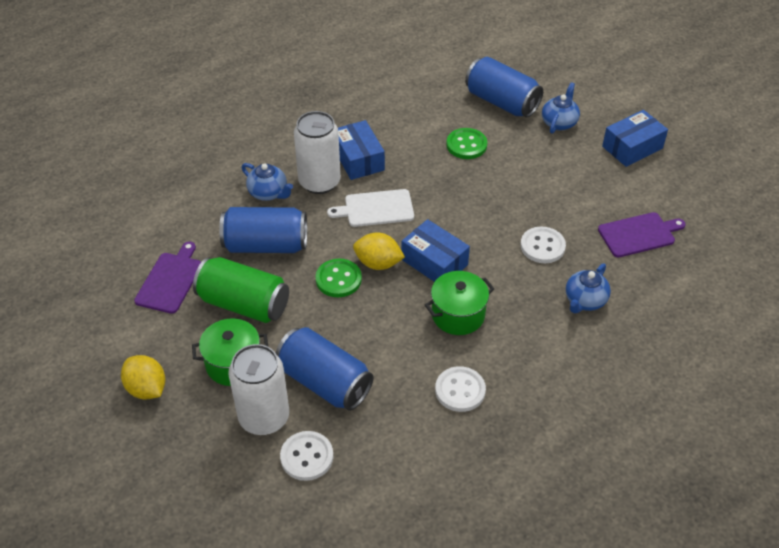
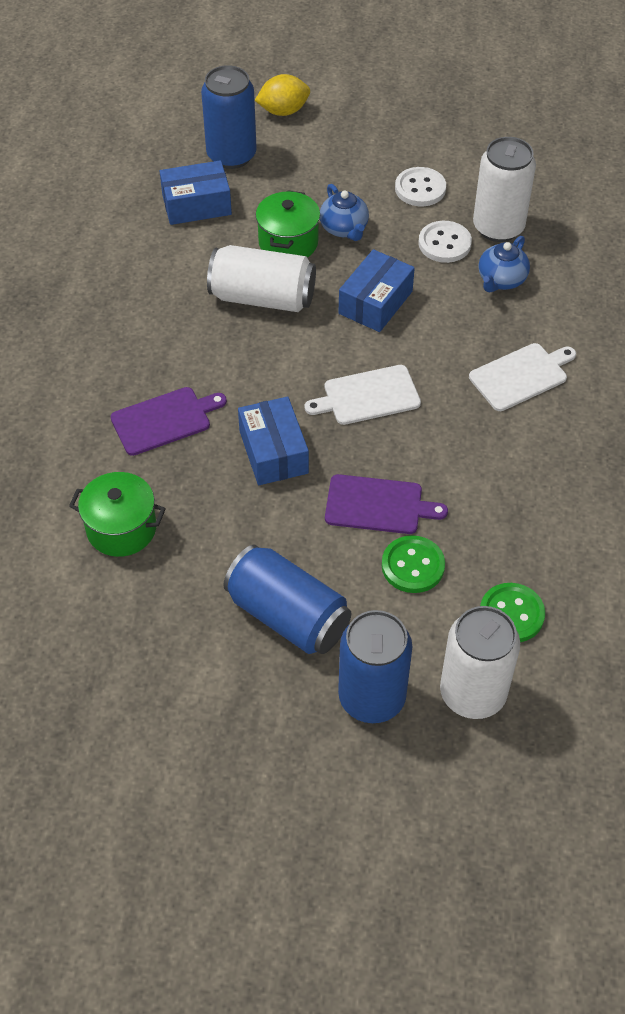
blue teapot: [242,163,293,201] [542,82,580,134] [566,263,611,313] = 3 -> [320,184,369,241] [478,236,530,293] = 2
green can: [193,257,289,323] = 1 -> none = 0
white button: [280,431,333,481] [435,366,486,412] [521,226,566,263] = 3 -> [395,167,446,206] [419,221,472,263] = 2
white can: [228,344,289,435] [294,111,341,194] = 2 -> [207,245,316,312] [440,606,520,719] [473,137,536,242] = 3
white cutting board: [327,189,414,227] = 1 -> [305,365,421,425] [469,343,576,411] = 2
yellow lemon: [121,355,166,400] [353,233,405,270] = 2 -> [255,74,310,116] = 1

